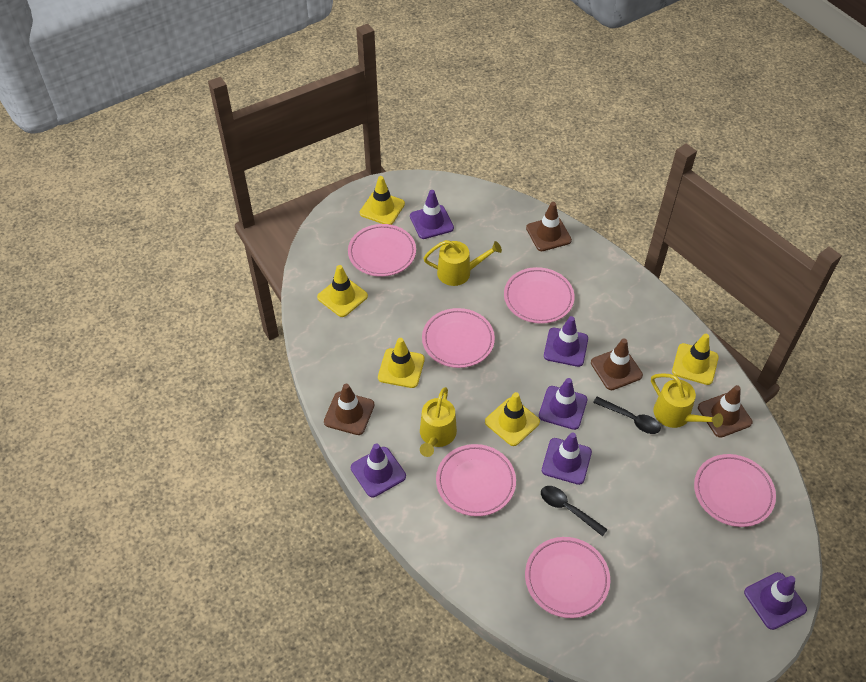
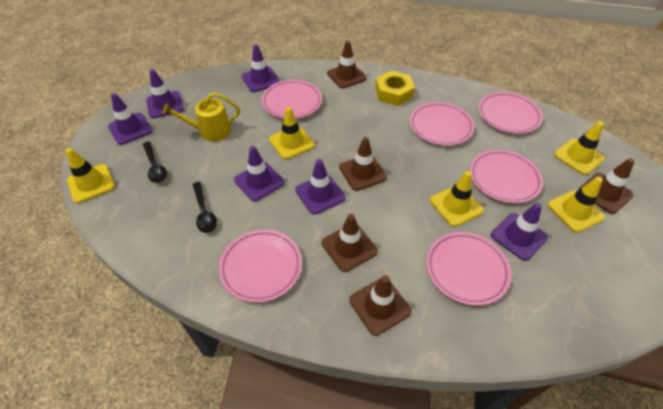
brown traffic cone: [324,384,375,435] [526,202,572,251] [591,338,643,390] [698,385,752,438] = 4 -> [322,214,378,272] [327,41,367,89] [339,137,387,191] [349,275,411,336] [578,158,635,214] = 5
yellow nut: none = 0 -> [375,71,415,106] = 1
yellow watering can: [420,387,457,457] [423,240,502,286] [651,373,723,428] = 3 -> [163,92,240,141] = 1

